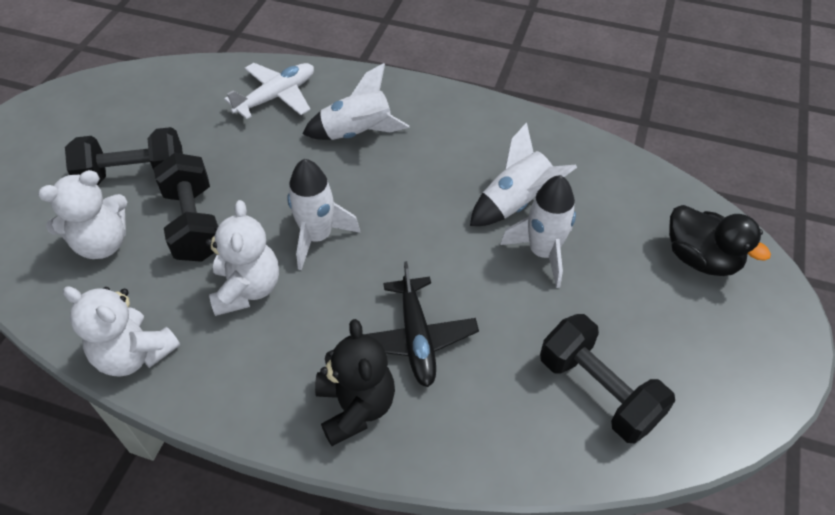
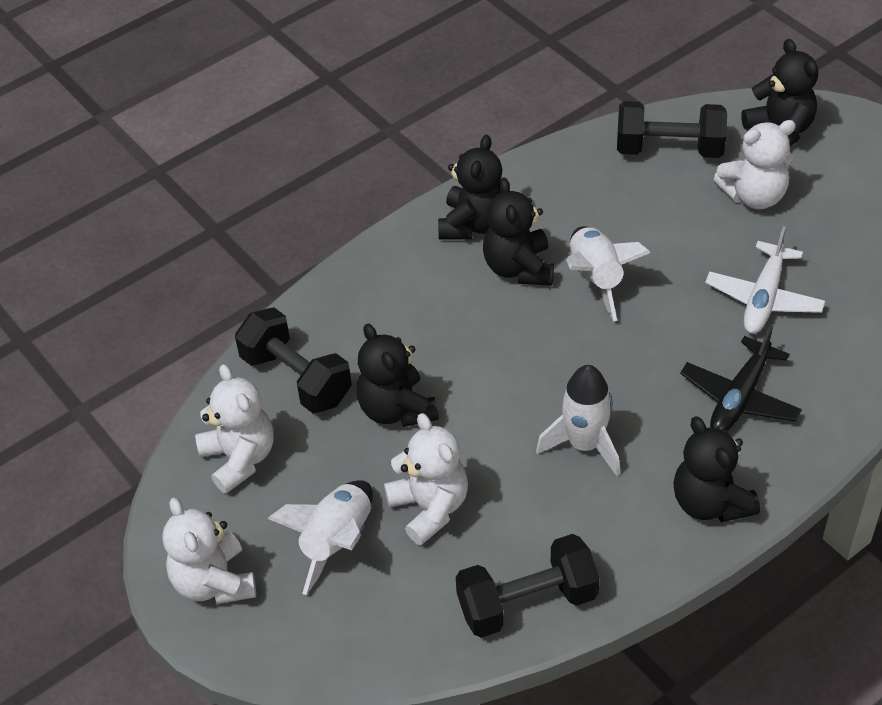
black duck: [669,205,771,276] = 1 -> none = 0
black teddy bear: [315,319,395,446] = 1 -> [357,323,439,427] [438,135,503,240] [483,177,554,285] [673,416,760,522] [741,39,818,146] = 5
white rocket: [287,159,361,270] [303,63,410,140] [470,122,577,226] [500,175,576,288] = 4 -> [268,480,373,595] [536,365,620,476] [566,226,651,322] = 3
white teddy bear: [38,170,127,259] [63,286,180,377] [205,200,279,316] = 3 -> [162,497,256,604] [195,364,273,494] [384,413,468,545] [713,120,796,209] = 4

